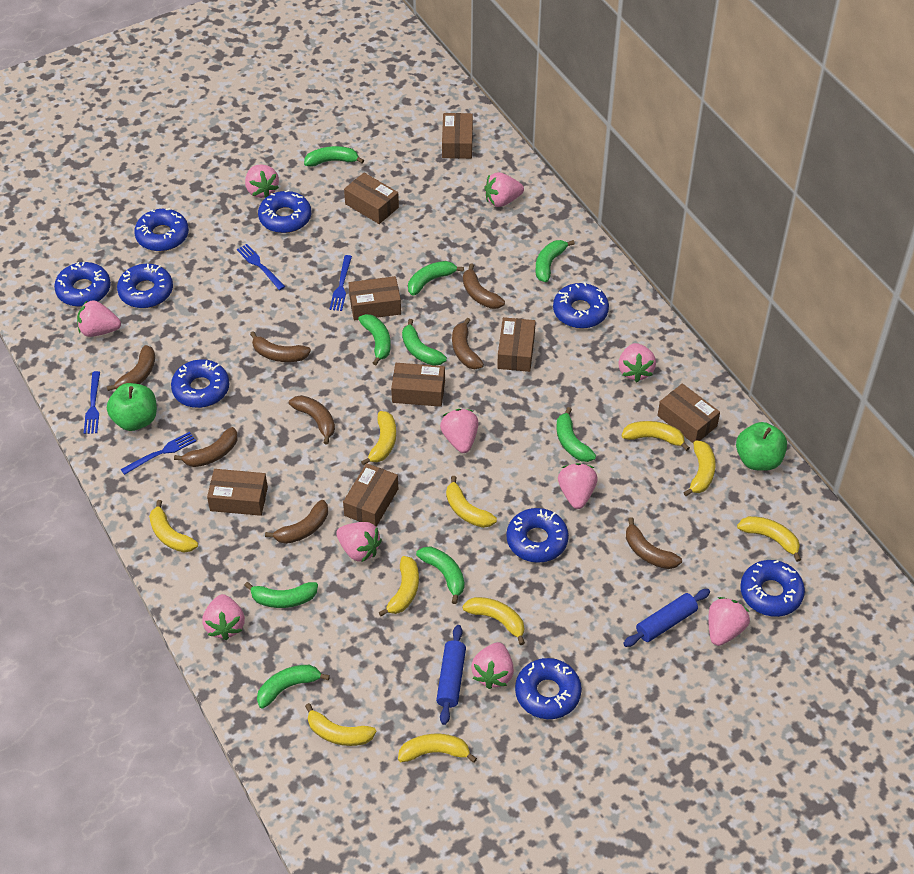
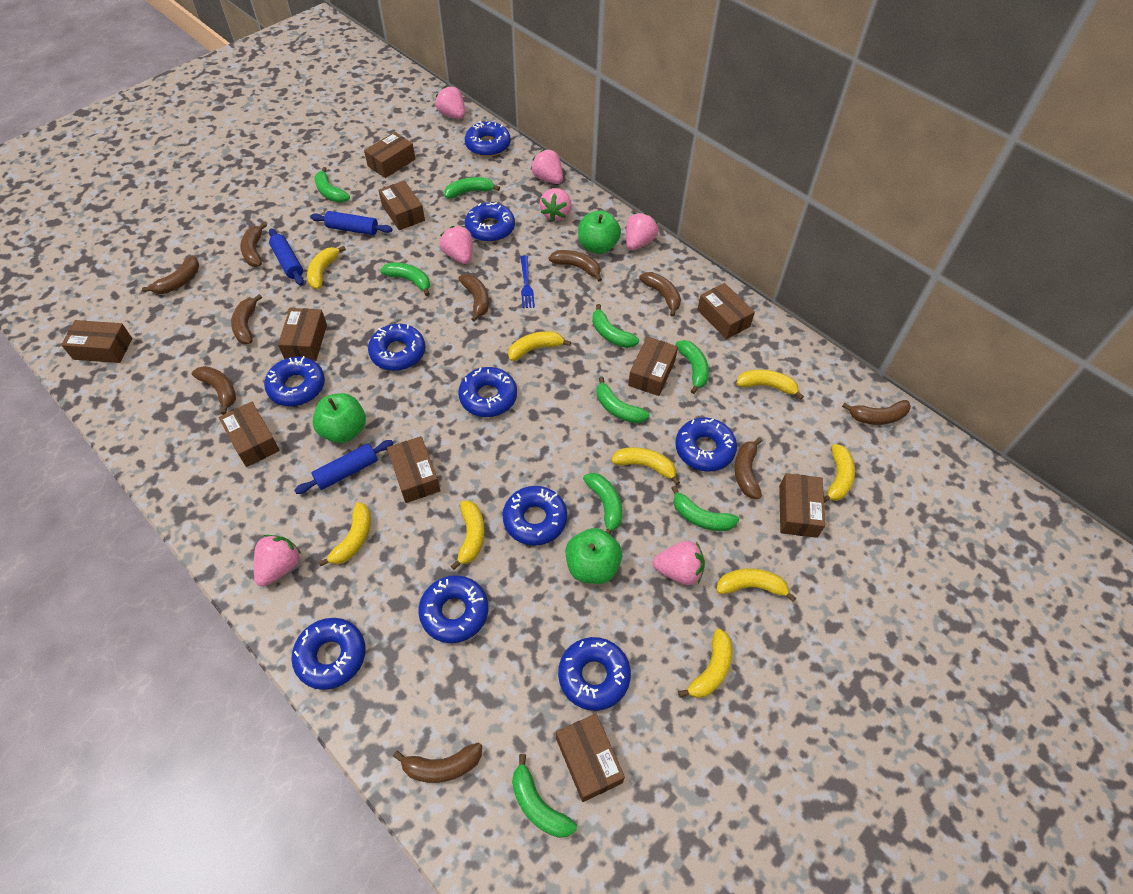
blue donut: [54,262,111,307] [117,264,173,308] [134,208,189,251] [171,359,230,408] [258,190,311,233] [506,508,569,563] [515,658,582,719] [553,282,609,329] [740,560,805,617] = 9 -> [264,356,325,406] [291,618,365,690] [368,324,425,371] [418,575,488,643] [458,367,517,417] [465,121,511,157] [465,202,515,242] [503,486,567,546] [558,637,631,711] [675,417,737,472] = 10
blue fork: [84,371,100,434] [121,432,196,475] [237,244,285,290] [330,255,352,311] = 4 -> [520,255,535,308] = 1
blue rolling pin: [436,625,466,725] [623,589,710,647] = 2 -> [269,228,304,286] [294,440,394,494] [310,211,393,235] = 3
brown banana: [107,345,155,391] [174,427,238,467] [250,331,311,362] [265,500,328,544] [289,395,335,445] [452,318,484,369] [463,263,505,309] [626,517,682,569] = 8 -> [142,256,199,294] [192,366,236,415] [231,294,262,344] [240,223,267,267] [393,743,482,783] [459,274,489,322] [549,250,602,282] [639,272,681,317] [734,437,763,499] [842,400,911,425] = 10
brown box: [207,469,268,516] [343,463,398,527] [344,173,399,224] [349,276,401,321] [391,363,445,407] [442,113,473,159] [497,317,536,372] [658,384,720,444] = 8 -> [61,320,132,363] [219,402,280,467] [278,308,327,361] [364,132,415,178] [378,181,425,230] [387,436,440,503] [556,714,625,802] [628,337,678,396] [697,283,755,339] [779,473,825,538] = 10
green apple: [107,383,157,431] [736,422,787,471] = 2 -> [313,393,366,443] [565,528,622,584] [578,210,621,254] = 3
pink strawberry: [77,300,121,337] [202,594,245,640] [245,164,279,198] [336,522,382,562] [440,409,479,453] [471,642,514,689] [485,172,524,207] [558,463,597,509] [618,343,656,382] [708,597,750,646] = 10 -> [254,535,301,586] [435,86,465,119] [440,226,473,264] [531,149,563,184] [540,188,571,222] [626,213,658,250] [653,541,705,585] = 7
yellow banana: [149,500,198,553] [305,703,376,746] [361,411,396,466] [379,556,419,616] [398,734,477,763] [446,476,497,528] [462,597,525,645] [622,421,690,451] [683,441,716,496] [737,516,801,562] = 10 -> [307,246,346,289] [319,502,371,567] [451,501,485,570] [508,331,571,361] [611,447,680,485] [678,629,733,698] [717,568,796,602] [736,369,804,400] [824,444,855,503] = 9

